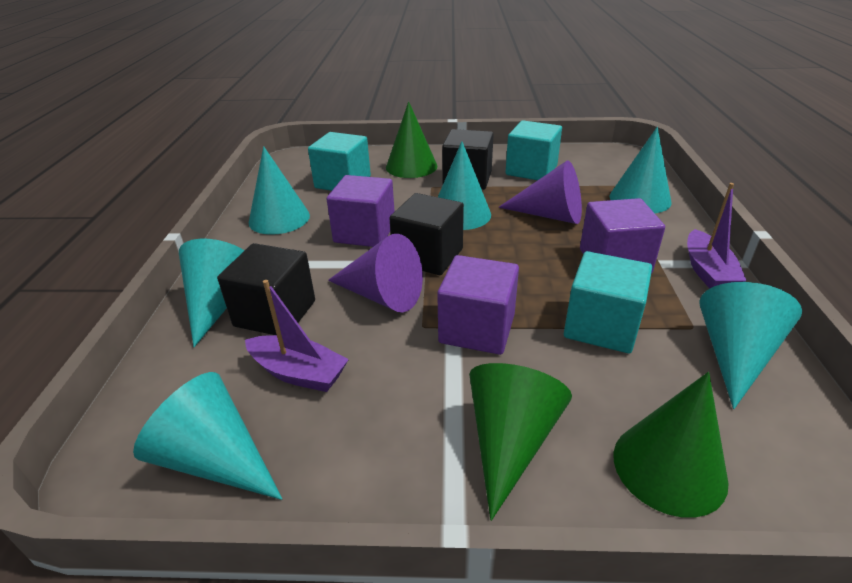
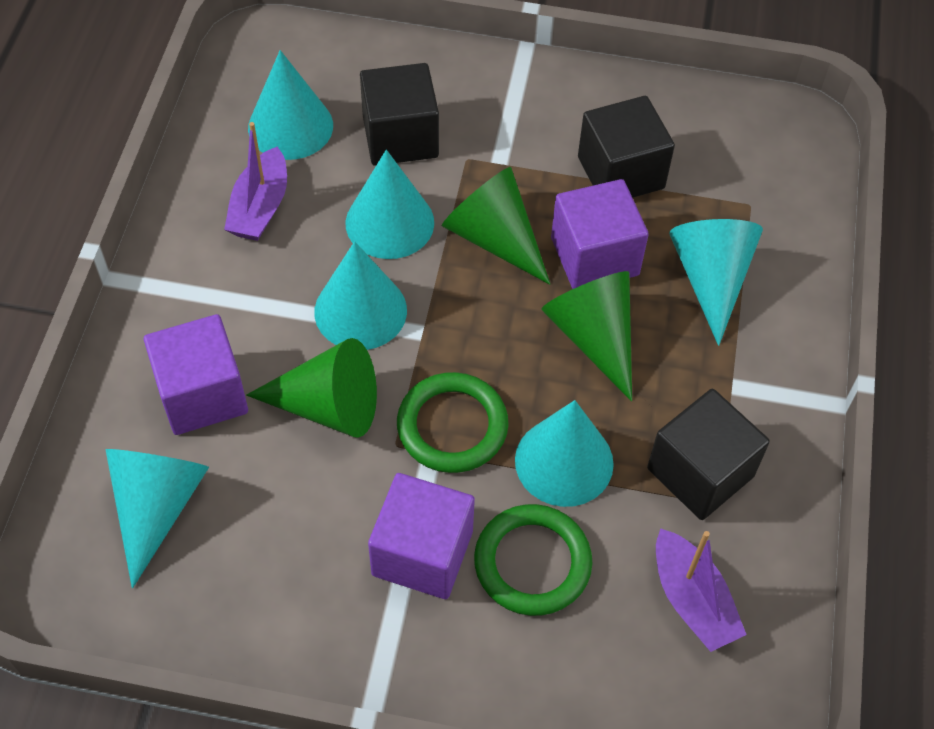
green ring: none = 0 -> [397,372,509,473] [474,504,593,616] = 2
purple cone: [328,234,423,312] [498,160,582,224] = 2 -> none = 0
turquoise cube: [308,132,371,191] [506,120,562,180] [564,251,652,354] = 3 -> none = 0

